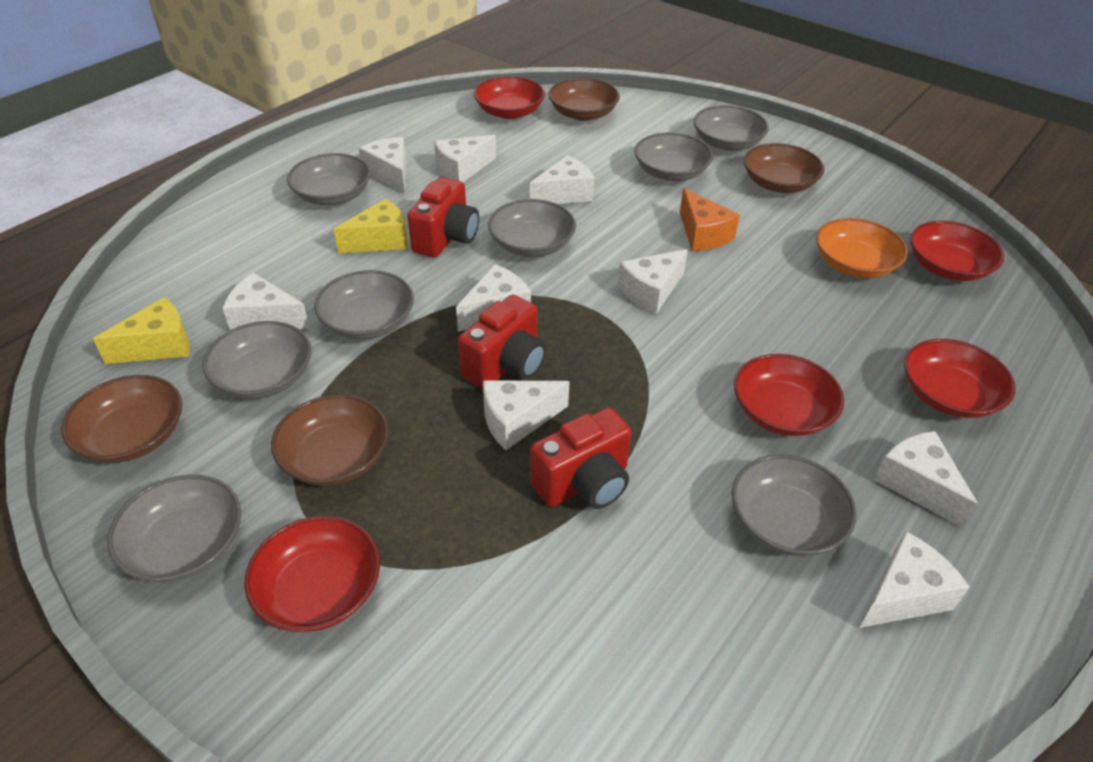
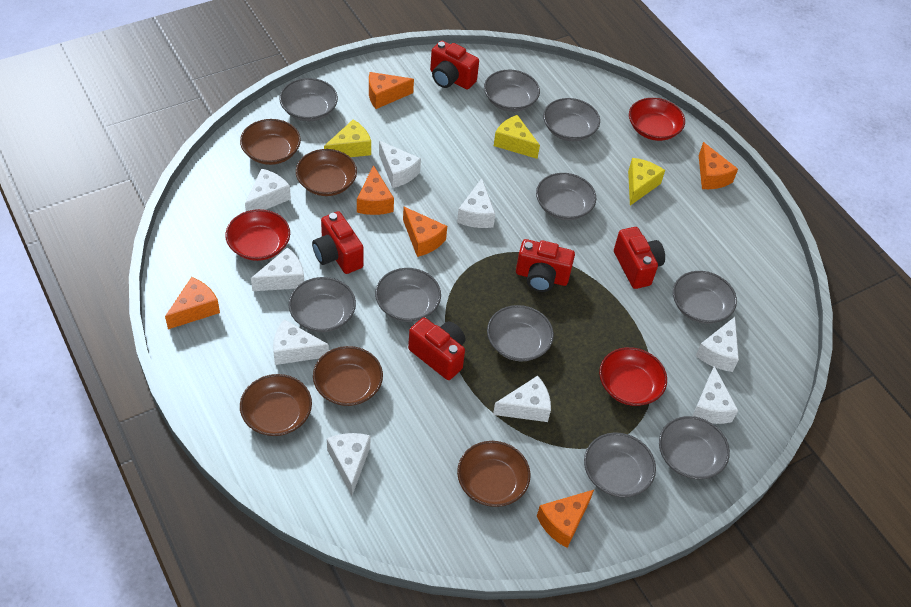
brown bowl: [61,375,182,463] [271,395,389,486] [548,78,620,121] [744,143,824,193] = 4 -> [240,119,301,165] [240,374,312,436] [296,149,357,196] [313,346,383,406] [457,441,530,507] = 5
grey bowl: [107,475,241,582] [202,321,311,399] [287,153,371,205] [314,270,414,340] [488,199,576,257] [634,133,713,181] [694,105,769,151] [732,454,856,556] = 8 -> [279,78,338,121] [289,277,356,332] [375,268,441,322] [484,70,540,112] [487,305,554,361] [536,173,597,220] [543,98,600,141] [584,433,656,497] [659,416,730,479] [673,271,737,324] = 10
orange bowl: [816,218,908,278] = 1 -> none = 0
orange cheese: [680,188,740,251] = 1 -> [165,277,220,329] [357,165,394,215] [369,72,414,109] [403,207,447,257] [537,490,594,548] [699,142,738,189] = 6
red bowl: [244,516,380,632] [474,76,545,119] [734,354,844,436] [904,339,1016,418] [910,221,1004,281] = 5 -> [225,209,290,261] [599,347,667,406] [629,98,685,141] = 3
red camera: [407,177,479,257] [458,294,546,389] [530,407,632,509] = 3 -> [312,211,364,274] [408,318,466,380] [430,41,479,89] [516,239,575,292] [614,227,665,289] = 5
yellow cheese: [93,297,190,364] [334,198,409,253] = 2 -> [324,120,371,157] [494,115,540,159] [628,158,665,206] = 3

